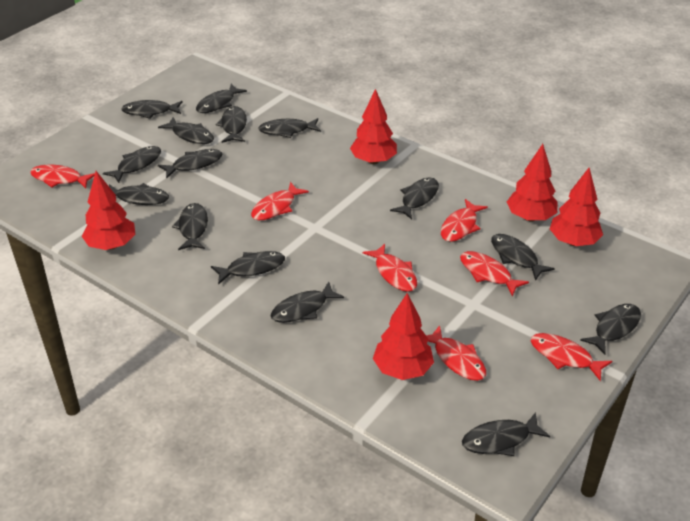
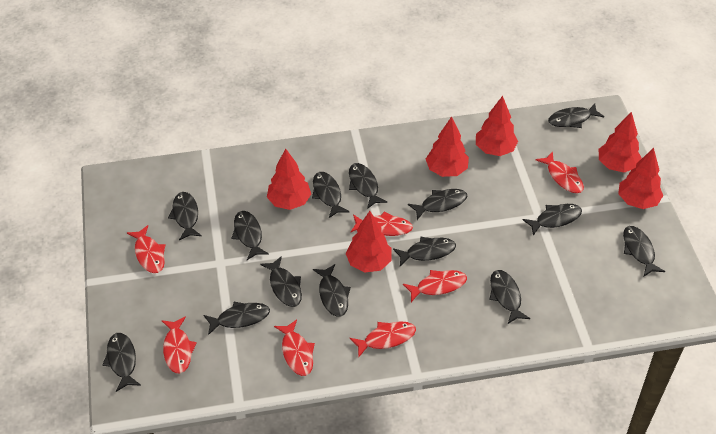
black fish: [103,146,161,183] [109,183,169,205] [121,100,182,119] [158,117,214,144] [158,149,222,178] [172,203,208,250] [196,84,247,113] [211,251,285,285] [216,106,247,143] [258,118,321,138] [270,282,344,323] [390,177,439,219] [462,412,550,456] [491,234,555,281] [580,304,641,355] = 15 -> [102,333,141,392] [168,192,202,240] [204,302,270,335] [232,211,269,260] [260,256,302,307] [312,172,350,218] [313,264,351,317] [349,163,387,209] [393,237,456,266] [408,189,467,220] [489,270,530,324] [522,204,582,236] [548,103,604,128] [623,226,665,276] = 14
red tree: [82,171,135,250] [350,89,397,164] [373,293,434,380] [507,144,558,222] [550,168,603,246] = 5 -> [267,149,311,210] [346,211,392,273] [426,116,469,177] [476,96,518,156] [599,111,642,172] [618,148,663,209] = 6

